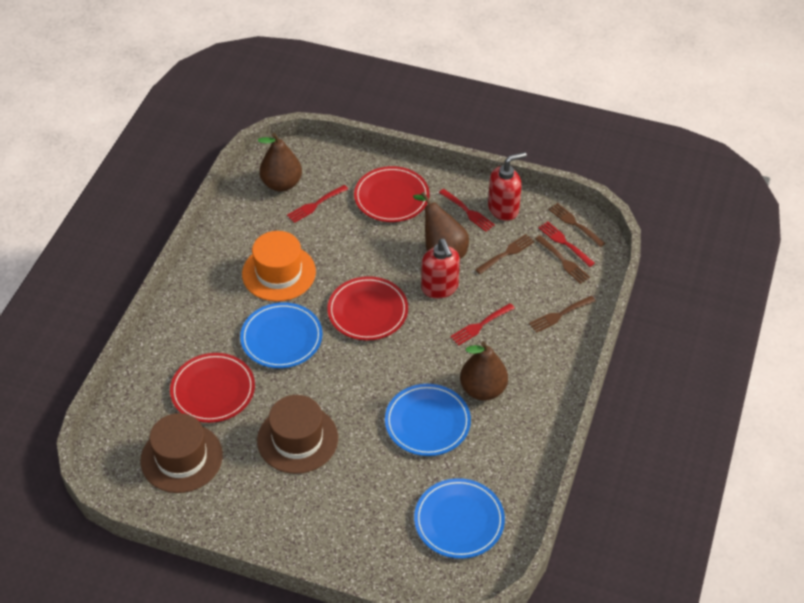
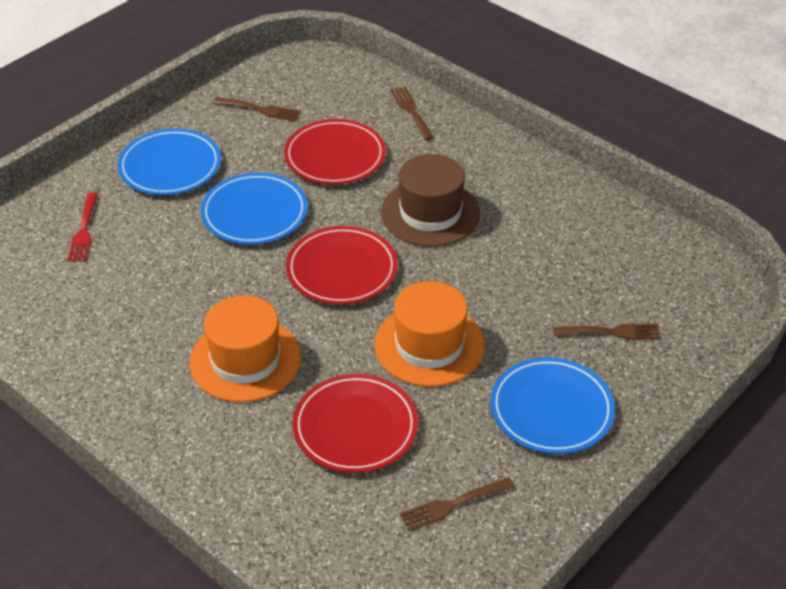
brown hat: [140,413,223,493] [257,395,338,474] = 2 -> [381,154,480,247] = 1
brown pear: [258,133,302,192] [413,192,469,259] [460,341,508,401] = 3 -> none = 0
orange hat: [242,231,316,302] = 1 -> [190,295,301,402] [375,281,485,387] = 2
red fork: [287,185,348,223] [439,189,495,232] [450,303,515,346] [538,221,595,267] = 4 -> [67,192,98,261] = 1
red soap dispenser: [421,239,460,299] [488,152,527,221] = 2 -> none = 0

